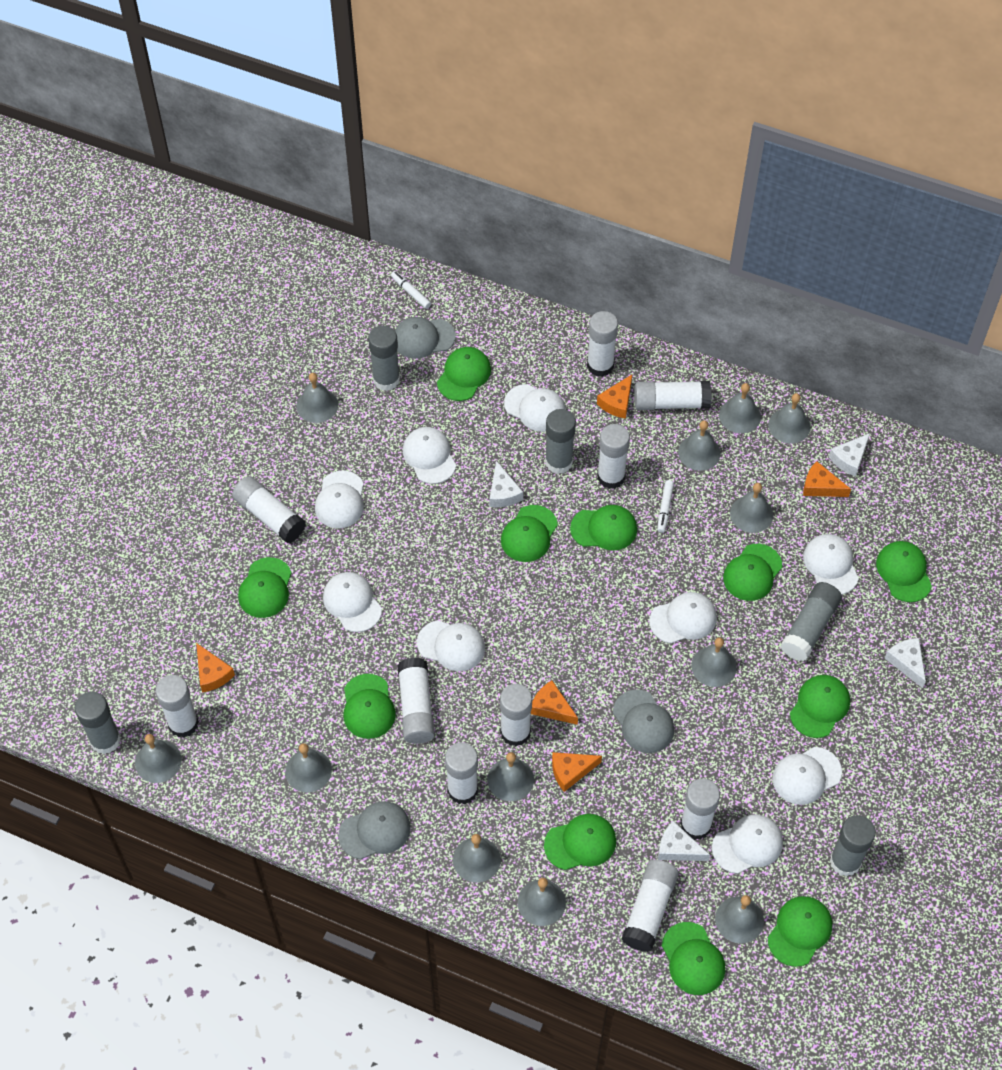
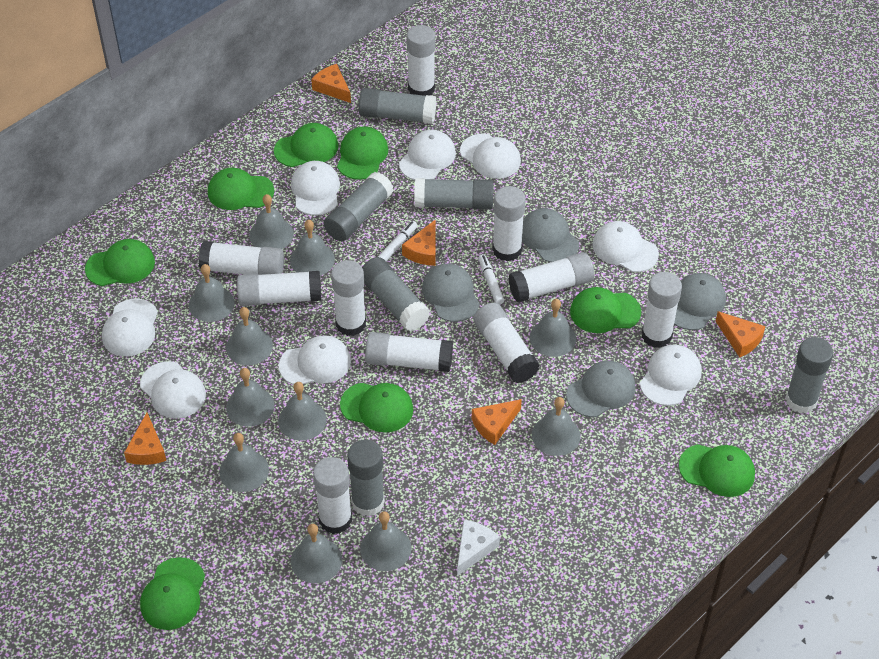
green cap: [238,557,292,618] [343,674,396,739] [437,347,491,401] [501,505,558,562] [544,814,616,870] [570,505,637,551] [662,922,725,995] [723,544,783,601] [768,896,832,967] [790,675,850,738] [876,541,932,602] = 11 -> [85,239,155,286] [140,557,205,630] [208,168,274,210] [274,123,338,167] [337,126,388,180] [340,383,413,433] [570,287,641,333] [679,444,755,497] = 8
grey bell: [135,734,182,783] [285,743,332,792] [296,373,338,423] [453,834,501,882] [487,752,534,801] [518,878,566,926] [678,420,721,471] [691,637,737,687] [715,895,764,943] [719,383,761,433] [730,483,773,533] [768,393,811,444] = 12 -> [189,264,235,322] [219,433,269,492] [226,307,273,365] [226,368,274,427] [249,194,294,249] [278,382,327,440] [290,220,335,276] [291,524,342,583] [360,511,411,571] [530,299,576,357] [532,397,580,456] = 11
grey cap: [338,801,411,859] [395,317,456,359] [613,690,674,753] = 3 -> [422,263,480,322] [522,208,579,262] [566,360,635,417] [674,273,726,330] = 4
grey glue stick: [74,692,121,754] [368,325,400,391] [545,409,576,474] [781,582,842,661] [830,815,876,877] = 5 -> [324,172,394,241] [347,440,385,516] [358,88,436,124] [362,257,430,331] [414,178,494,210] [786,337,833,414] = 6
white cap: [315,471,364,528] [323,572,382,632] [403,427,456,484] [417,620,485,671] [504,384,566,432] [649,592,717,644] [712,815,783,874] [772,747,842,805] [803,534,859,595] = 9 -> [102,299,158,356] [140,361,206,418] [279,335,351,385] [291,161,340,215] [399,130,456,180] [460,134,521,179] [592,221,659,272] [640,345,702,406] = 8
white cheese: [489,461,523,507] [658,821,710,861] [829,433,870,477] [885,638,926,688] = 4 -> [457,520,500,576] = 1

